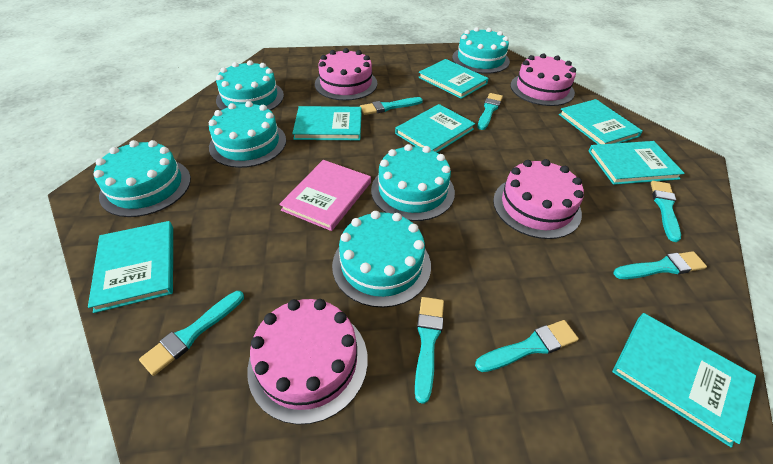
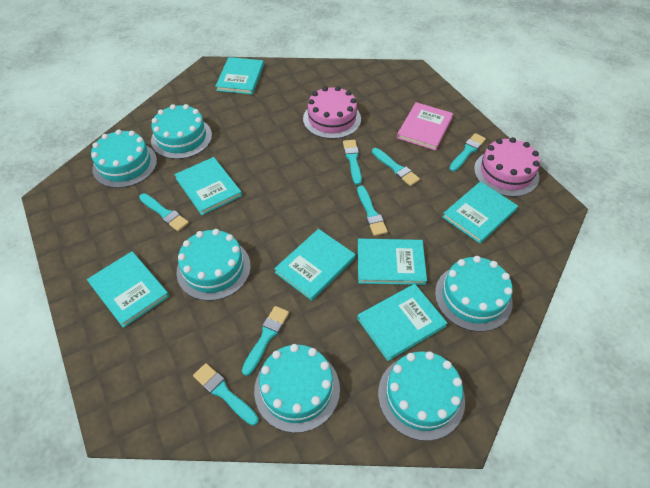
pink cake: [247,299,368,425] [315,48,377,101] [493,159,584,239] [510,53,576,106] = 4 -> [303,86,361,139] [474,137,540,197] = 2

